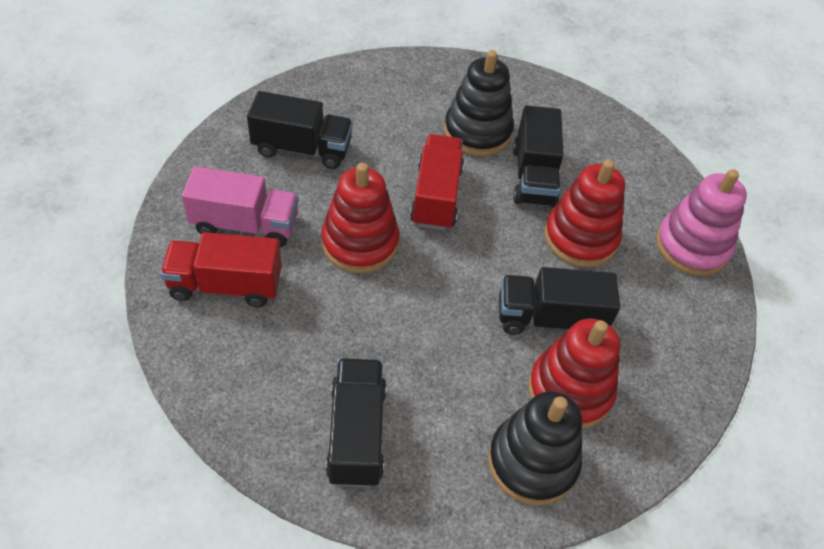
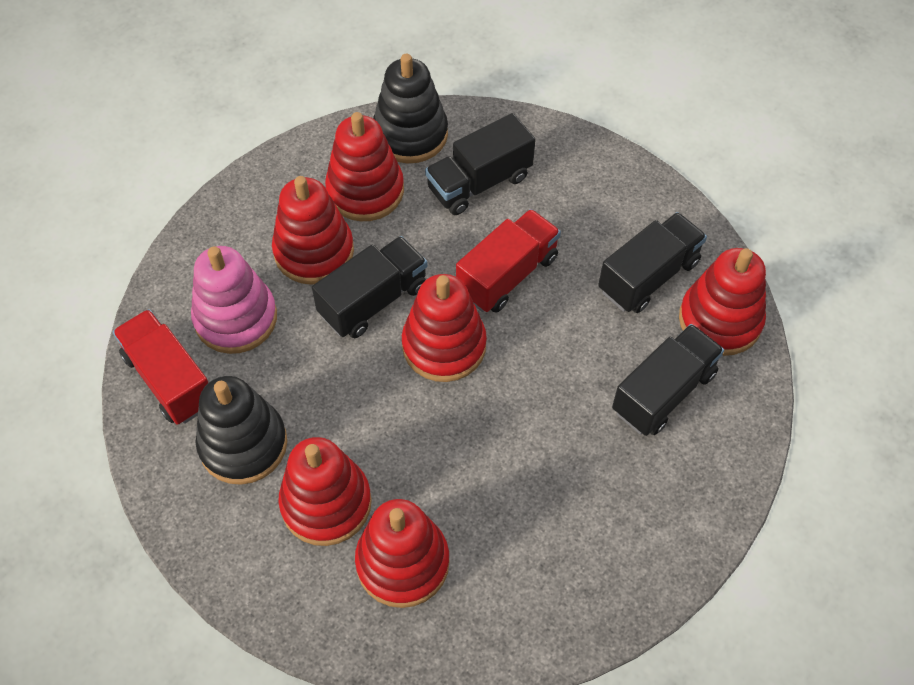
pink truck: [182,166,299,247] = 1 -> none = 0
red stacking toy: [321,163,399,273] [528,319,620,429] [544,159,625,267] = 3 -> [272,176,354,285] [278,437,372,546] [325,112,404,221] [355,499,450,608] [402,274,487,382] [679,248,766,356] = 6

